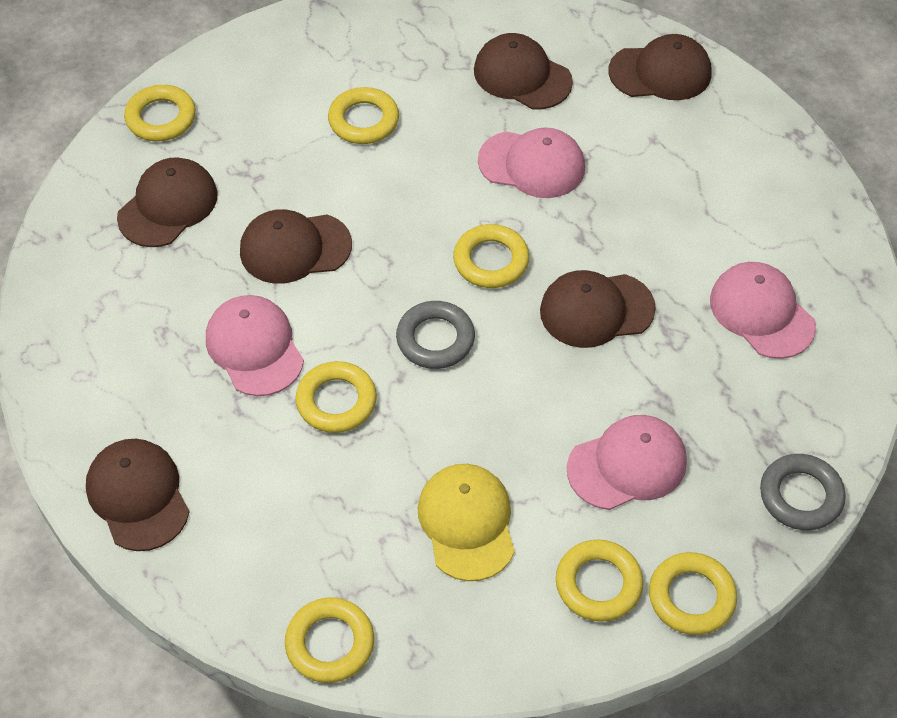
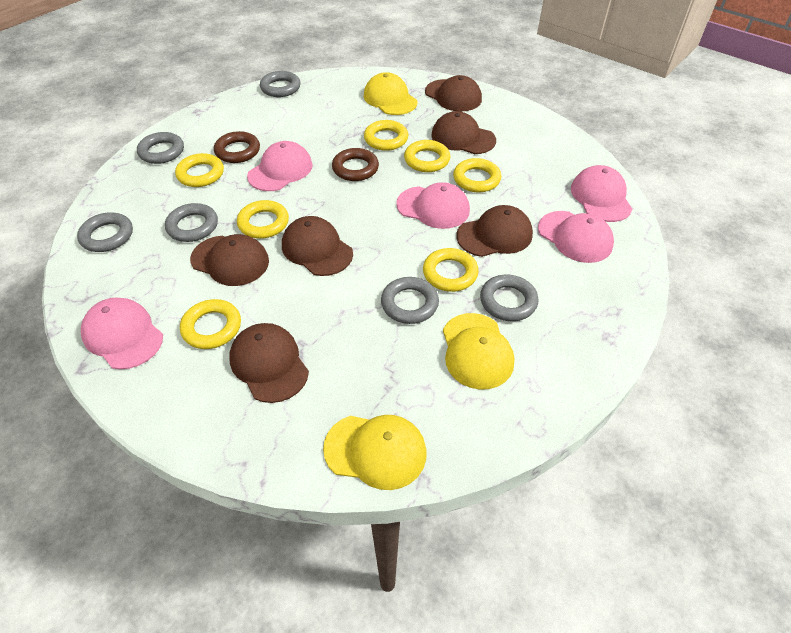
brown ring: none = 0 -> [214,131,260,163] [332,148,379,181] = 2
grey ring: [396,301,475,369] [760,454,846,531] = 2 -> [77,212,133,252] [137,132,184,164] [165,203,218,242] [260,71,300,97] [381,277,439,324] [480,275,538,321] = 6
pink cap: [206,295,304,396] [478,127,585,198] [567,415,687,510] [710,262,816,359] = 4 -> [81,298,163,370] [247,141,313,191] [396,182,470,229] [538,211,614,263] [571,165,632,222] = 5
yellow cap: [418,464,515,581] = 1 -> [323,415,427,490] [364,72,417,115] [443,313,514,390] = 3

